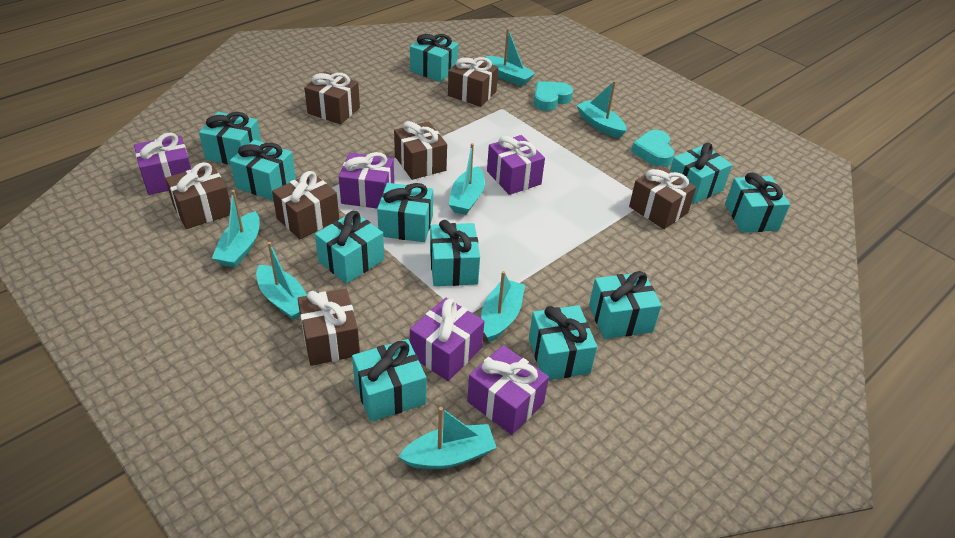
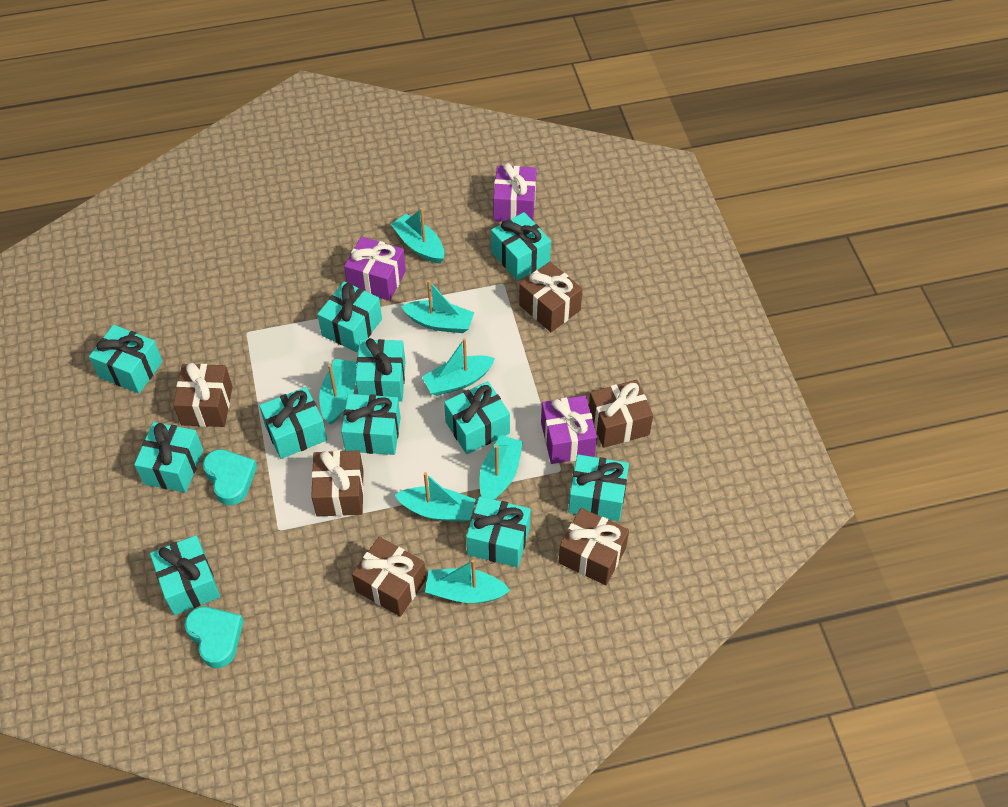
brown gift: [165,162,231,229] [272,171,339,239] [298,288,360,366] [304,71,360,125] [394,121,447,180] [448,56,498,107] [629,165,696,229] = 7 -> [173,363,233,427] [311,450,364,517] [352,537,426,617] [519,262,582,332] [558,508,629,585] [589,380,653,448] = 6
purple gift: [134,132,191,195] [339,152,394,208] [410,298,484,381] [467,345,549,435] [487,135,545,195] = 5 -> [344,236,406,301] [493,163,537,222] [541,395,597,464] = 3

